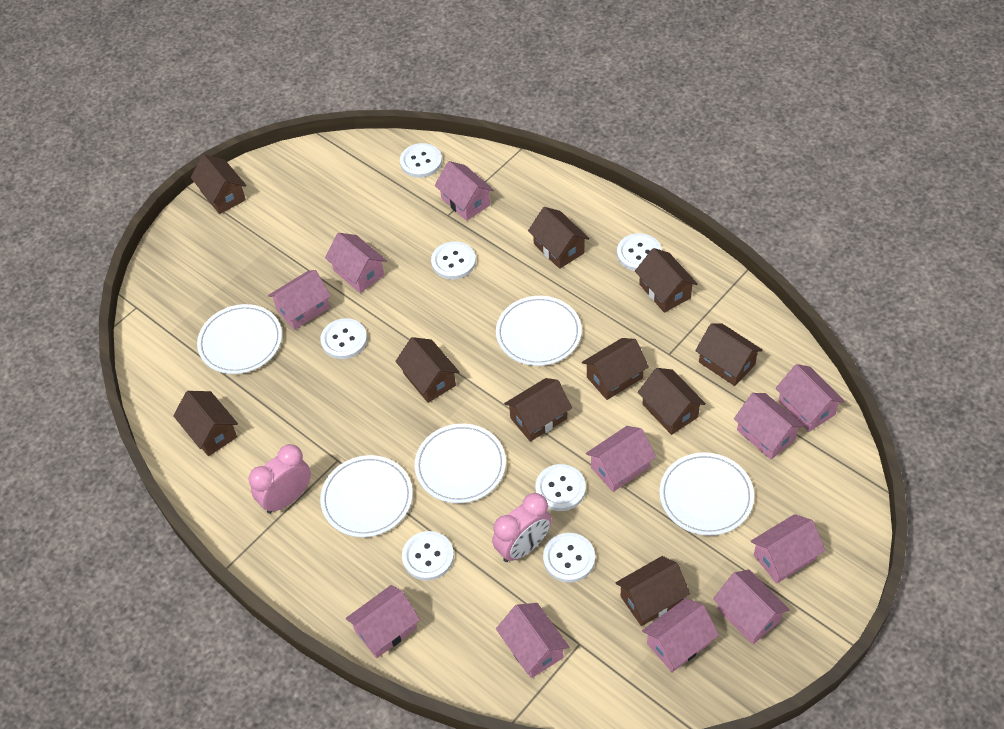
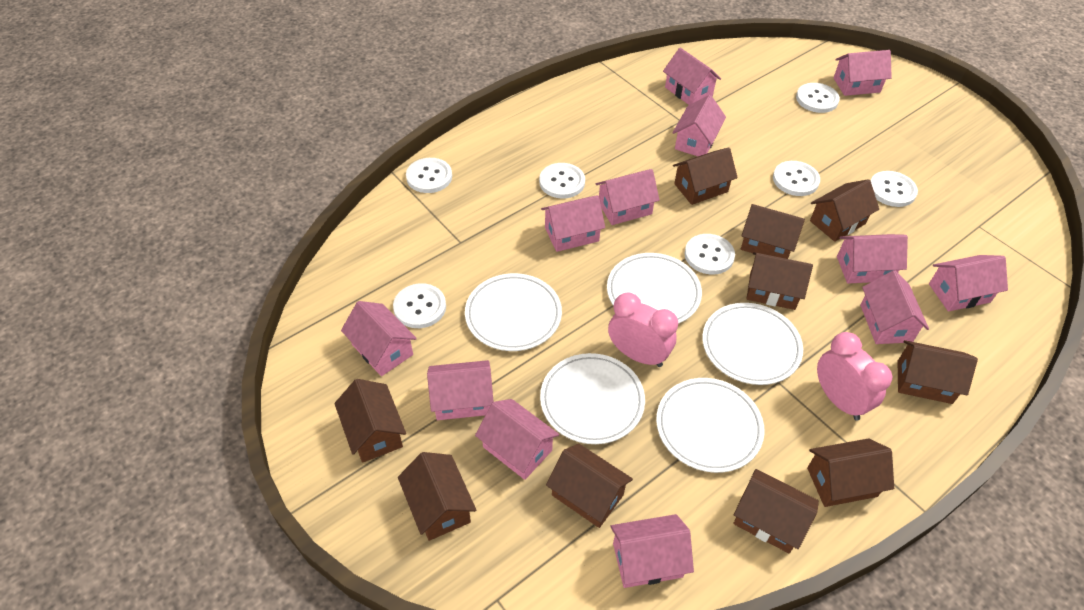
pink house: [268,270,331,330] [325,233,387,293] [346,585,420,658] [435,161,494,221] [496,603,569,678] [586,426,656,492] [642,598,719,672] [713,569,790,644] [734,393,804,460] [751,514,825,584] [775,364,845,432] = 11 -> [341,301,417,376] [427,360,494,420] [475,399,559,480] [541,195,605,252] [596,169,660,225] [610,514,694,588] [663,48,721,105] [673,95,726,156] [834,50,892,96] [837,234,908,284] [860,270,929,344] [929,255,1008,311] = 12

